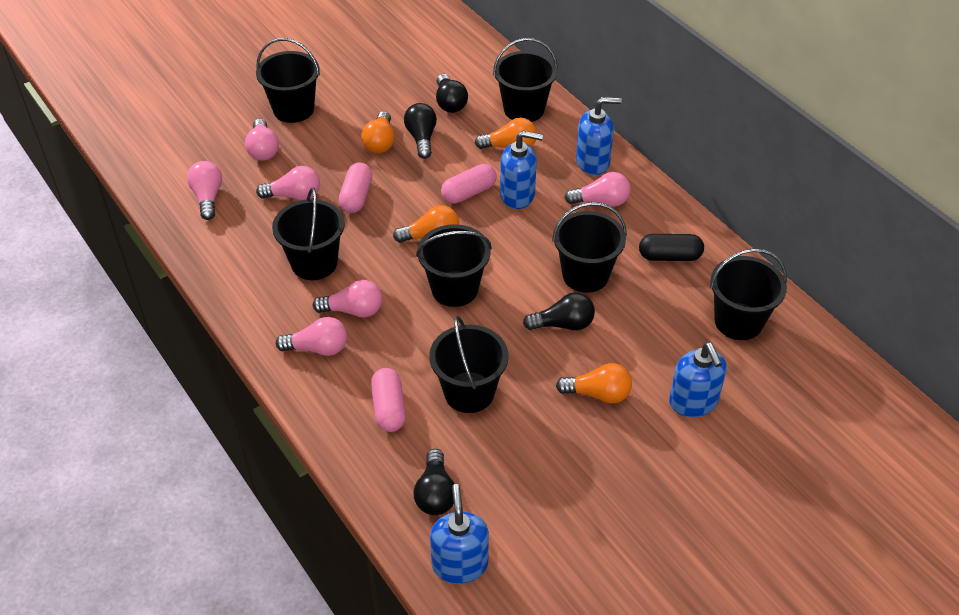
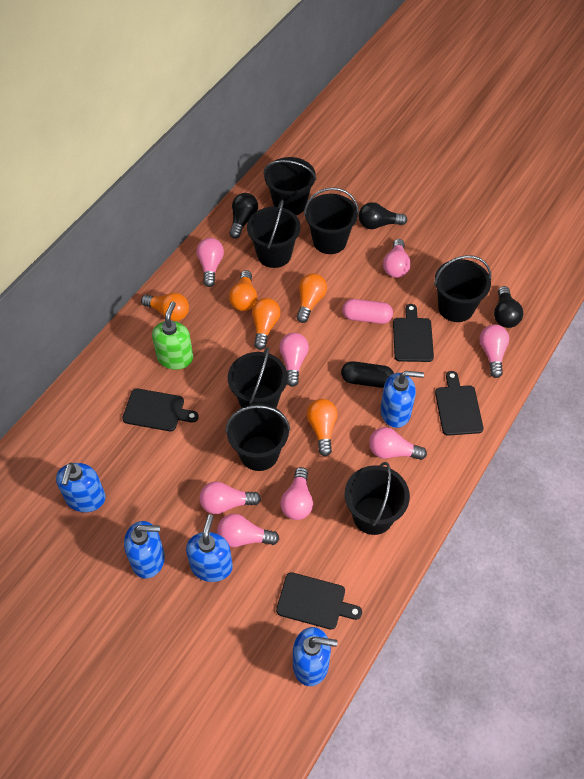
black cutting board: none = 0 -> [122,388,199,431] [276,572,362,630] [393,304,434,362] [435,371,483,436] = 4
black light bulb: [404,103,437,159] [413,449,455,515] [436,74,468,113] [523,292,595,330] = 4 -> [229,193,258,239] [359,202,407,229] [494,286,523,328] = 3
blue soap dispenser: [430,484,489,584] [500,131,543,209] [576,97,622,175] [669,342,727,417] = 4 -> [56,463,106,512] [124,521,165,579] [186,514,233,582] [293,627,338,686] [380,371,424,428] = 5
green soap dispenser: none = 0 -> [152,301,193,370] = 1
orange light bulb: [361,111,395,153] [393,205,459,243] [475,118,537,149] [556,363,632,403] = 4 -> [141,293,189,321] [229,270,257,311] [252,298,281,350] [297,273,327,323] [307,399,337,456] = 5
pink capsule: [339,163,372,213] [371,368,406,432] [441,164,497,204] = 3 -> [342,299,393,324] = 1
pink light bulb: [187,161,222,220] [245,119,279,161] [256,166,320,200] [276,317,347,356] [312,280,382,318] [565,172,630,207] = 6 -> [196,238,224,287] [200,481,261,514] [217,514,279,547] [279,333,309,387] [280,467,313,520] [369,427,427,460] [383,239,411,278] [480,324,509,378] = 8

